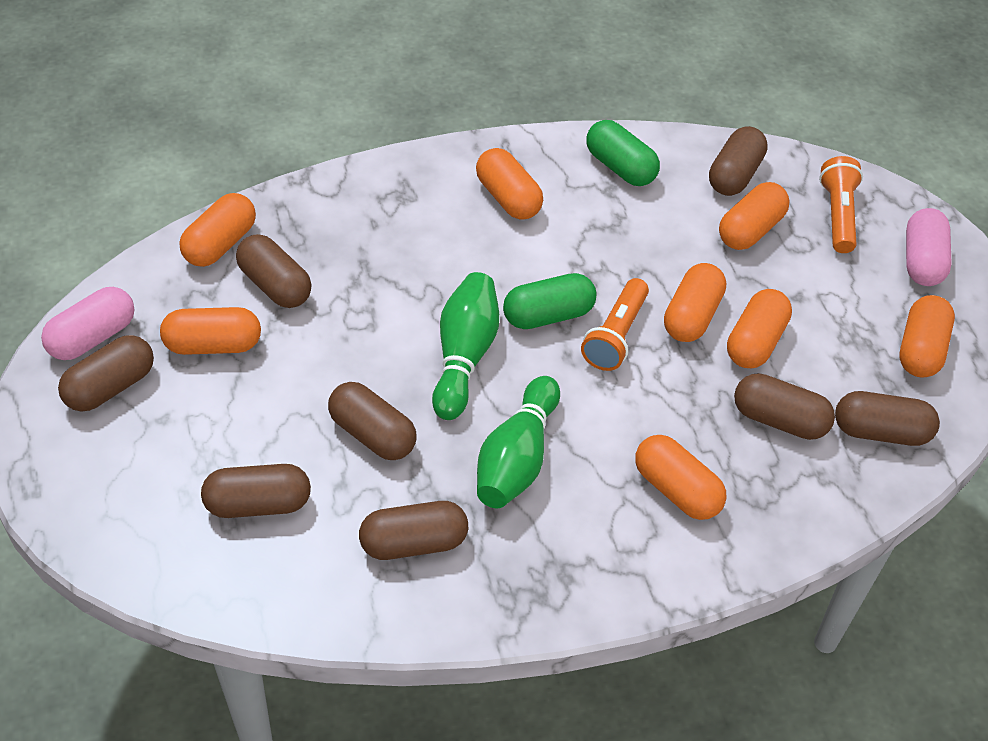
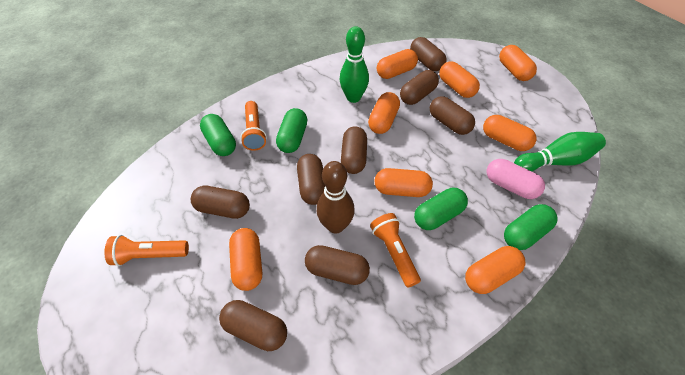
brown bowling pin: none = 0 -> [317,161,355,234] = 1
green capsule: [503,273,597,329] [586,120,660,186] = 2 -> [200,114,236,156] [276,108,307,153] [414,188,468,230] [504,204,558,250] = 4
orange flashlight: [581,278,649,371] [819,156,863,253] = 2 -> [104,235,189,266] [241,101,267,151] [370,213,421,288] = 3
pink capsule: [41,287,135,360] [906,208,952,286] = 2 -> [487,159,545,199] = 1

